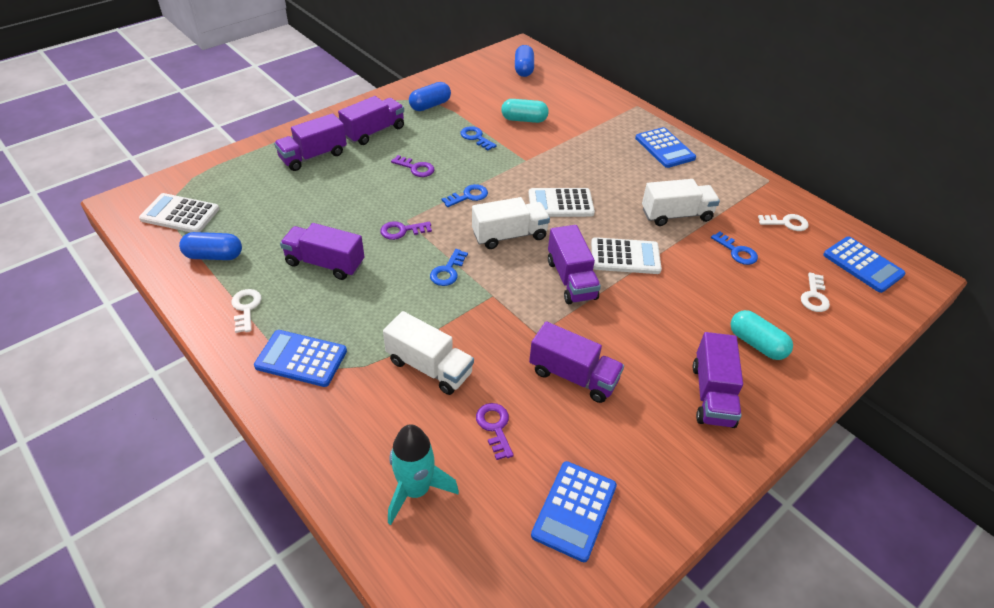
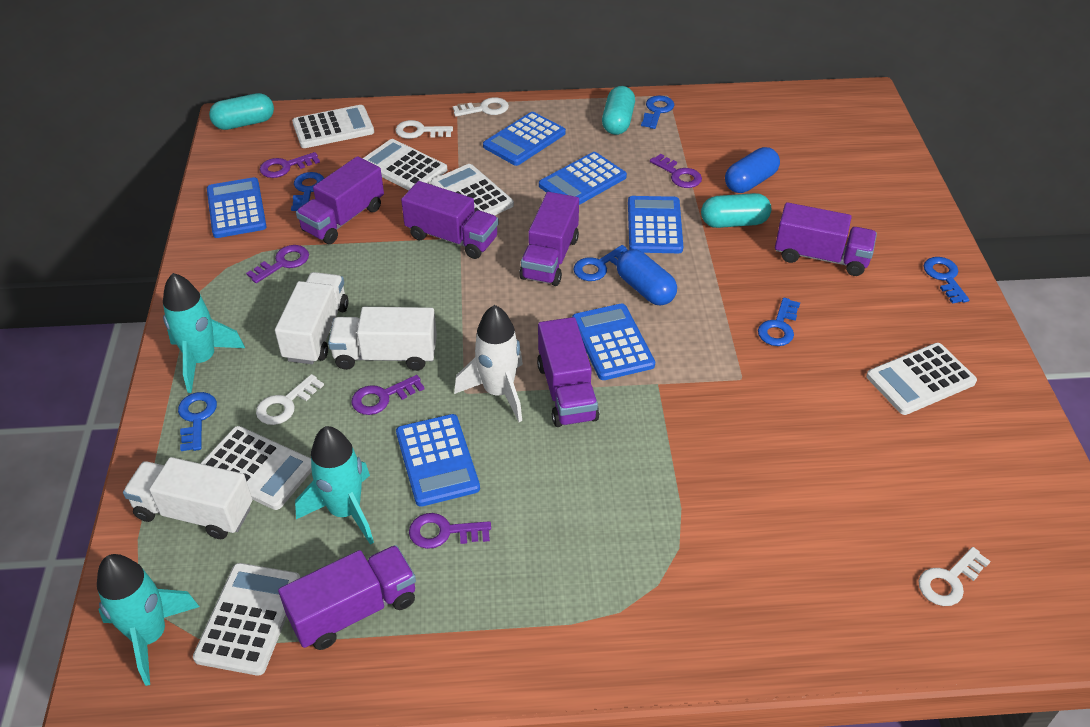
blue calculator: [254,330,347,387] [531,461,617,562] [635,127,696,168] [823,237,906,293] = 4 -> [207,177,267,238] [396,414,480,507] [483,112,566,166] [539,152,627,205] [572,304,655,380] [628,196,683,253] = 6
blue capsule: [179,232,242,260] [409,82,451,111] [515,45,534,77] = 3 -> [617,249,677,305] [725,147,780,193] = 2
blue key: [430,249,468,286] [442,184,488,207] [460,126,497,150] [711,231,758,265] = 4 -> [178,392,217,451] [291,172,324,211] [573,245,627,281] [641,96,674,129] [758,298,800,346] [924,257,969,304] = 6
purple key: [380,221,432,240] [391,155,434,177] [476,403,514,460] = 3 -> [246,245,309,283] [260,152,320,178] [351,375,425,415] [409,513,491,549] [650,154,702,188] = 5
turquoise capsule: [501,99,549,123] [730,310,793,360] = 2 -> [209,93,274,130] [602,86,635,135] [701,193,771,228] = 3
turquoise rocket: [388,424,459,525] = 1 -> [97,554,199,686] [163,273,245,393] [295,426,374,545] = 3
white calculator: [139,193,219,232] [528,188,595,217] [591,237,662,274] = 3 -> [193,563,300,676] [200,426,312,510] [292,105,374,148] [362,139,447,190] [430,164,514,216] [866,343,977,415] = 6
white key: [231,289,262,333] [758,214,809,231] [801,273,830,312] = 3 -> [256,374,324,425] [395,120,453,139] [453,97,509,116] [919,547,991,606] = 4
white rocket: none = 0 -> [454,305,523,422] = 1

